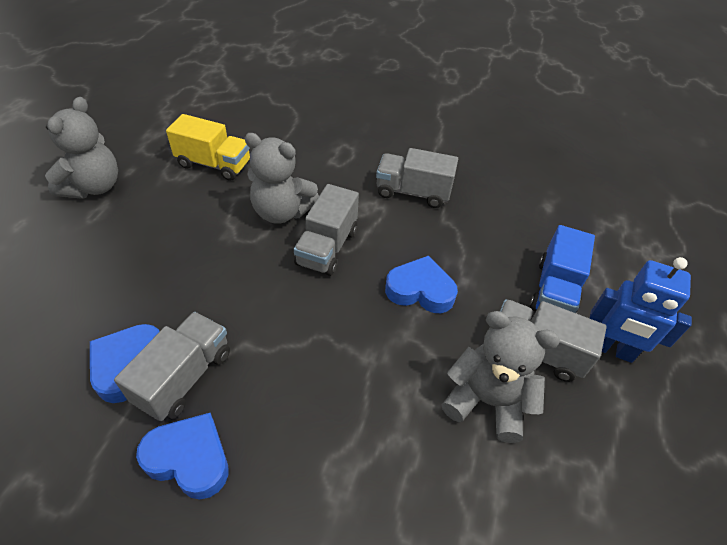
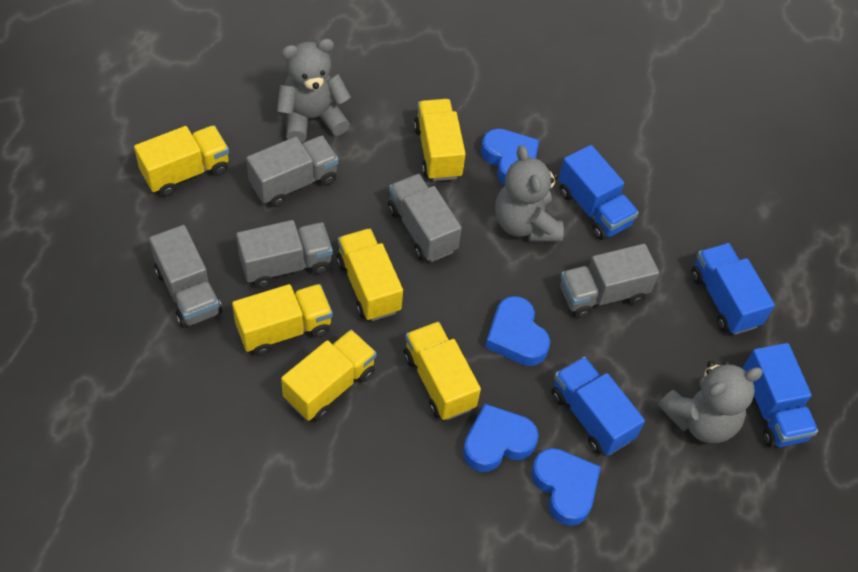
blue heart: [90,324,160,403] [136,413,229,500] [385,256,458,313] = 3 -> [463,404,539,472] [481,129,539,185] [485,296,550,366] [531,448,601,526] = 4
blue robot: [590,257,692,363] = 1 -> none = 0
blue truck: [530,225,595,314] = 1 -> [551,357,645,456] [559,145,639,240] [691,243,775,335] [743,343,818,448] = 4
grey truck: [114,312,230,421] [294,184,359,276] [376,148,458,208] [500,299,607,382] = 4 -> [149,225,222,328] [236,220,333,288] [246,136,338,207] [388,174,462,262] [560,244,659,318] = 5
yellow truck: [166,114,250,181] = 1 -> [134,125,229,197] [232,284,333,356] [281,330,376,421] [336,228,403,321] [404,322,481,420] [414,99,466,181] = 6

